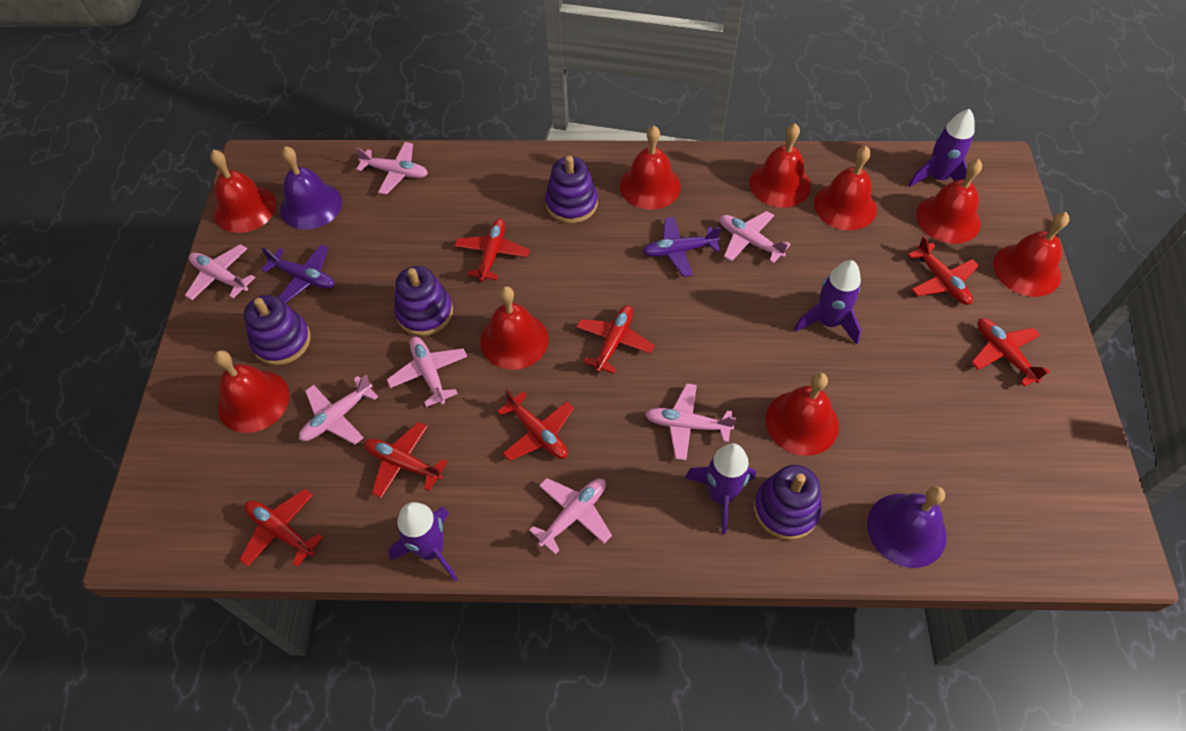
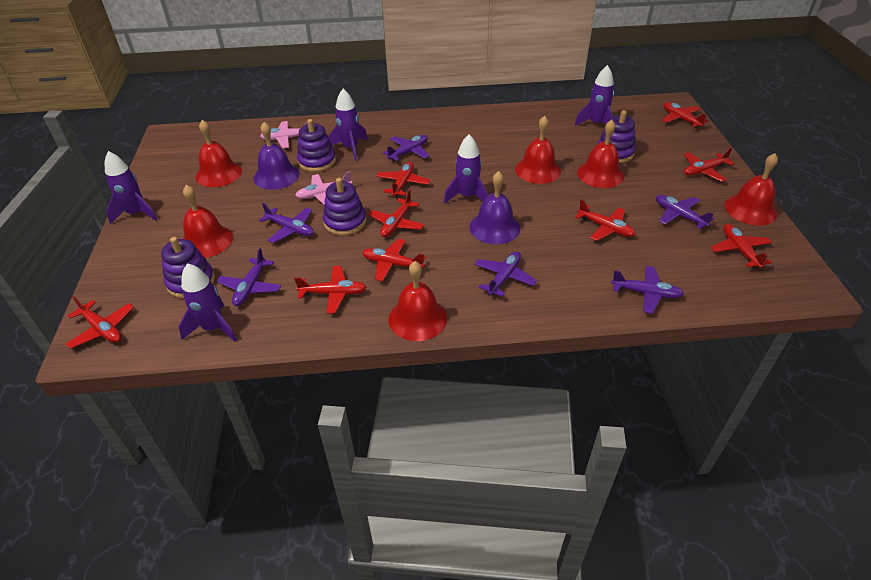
pink plane: [185,244,255,300] [299,375,378,444] [355,142,428,195] [387,337,467,407] [529,478,612,555] [645,383,736,460] [720,211,791,264] = 7 -> [260,121,308,148] [295,171,352,205] = 2
purple plane: [261,244,334,303] [642,217,721,277] = 2 -> [217,248,281,306] [259,203,314,243] [383,135,430,161] [475,252,537,297] [611,266,684,314] [656,195,714,229] = 6
purple rocket: [388,502,458,581] [685,443,756,534] [794,260,861,344] [908,109,975,187] = 4 -> [105,151,157,224] [178,263,237,342] [328,89,368,161] [444,134,488,204] [575,65,614,126] = 5
red bell: [210,150,276,233] [214,350,290,433] [480,286,549,370] [620,126,681,210] [749,123,811,208] [766,372,839,456] [814,146,877,230] [916,159,982,244] [993,212,1069,297] = 9 -> [183,185,233,258] [195,120,242,187] [388,261,447,341] [515,116,561,184] [577,120,624,188] [725,153,778,226] = 6
red plane: [240,489,323,566] [364,422,447,498] [455,219,530,281] [497,390,574,461] [576,305,654,374] [908,236,979,305] [971,318,1050,387] = 7 -> [65,296,134,349] [294,266,366,314] [362,239,426,282] [368,190,424,237] [376,162,430,197] [575,200,636,241] [662,102,708,128] [684,148,735,182] [710,224,772,268] = 9

